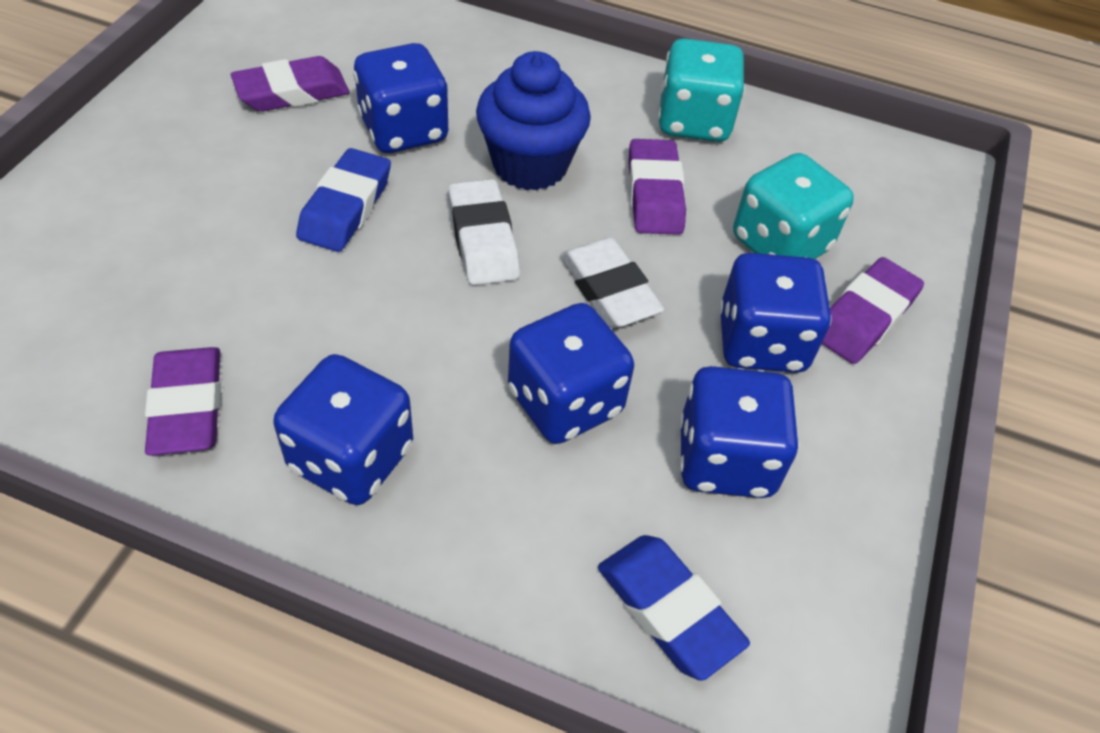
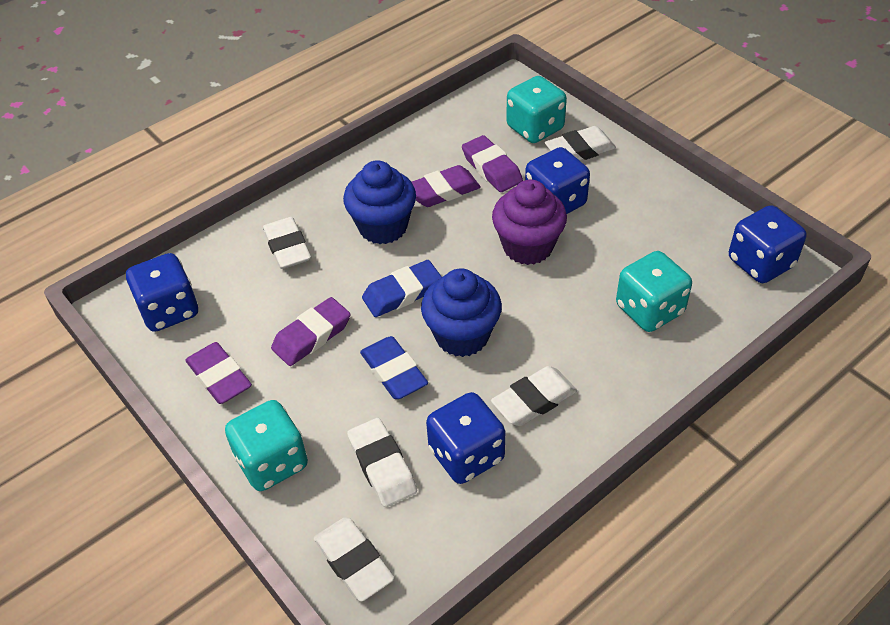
blue cupcake: [476,51,591,190] = 1 -> [343,160,416,244] [421,269,502,357] = 2
blue dice: [273,354,413,505] [353,43,448,153] [508,303,634,444] [679,366,799,498] [719,253,832,373] = 5 -> [126,253,198,332] [426,392,505,484] [525,147,590,214] [729,205,807,283] = 4
purple cupcake: none = 0 -> [492,180,567,265] = 1
turquoise dice: [658,38,745,142] [733,153,854,259] = 2 -> [225,400,308,491] [506,76,567,143] [616,251,692,332] = 3
white eraser: [448,179,520,285] [560,237,665,328] = 2 -> [263,217,311,269] [314,517,394,602] [347,418,417,507] [491,366,577,426] [545,126,616,161] = 5

